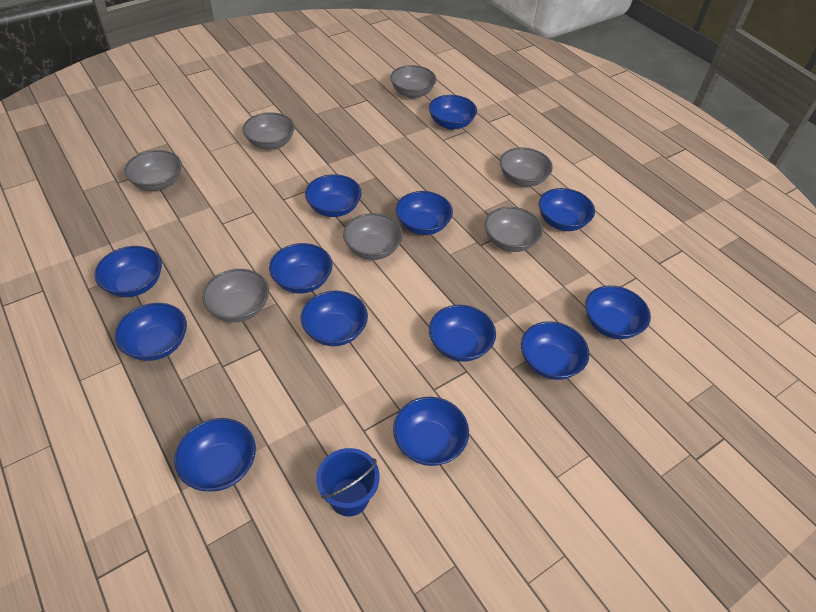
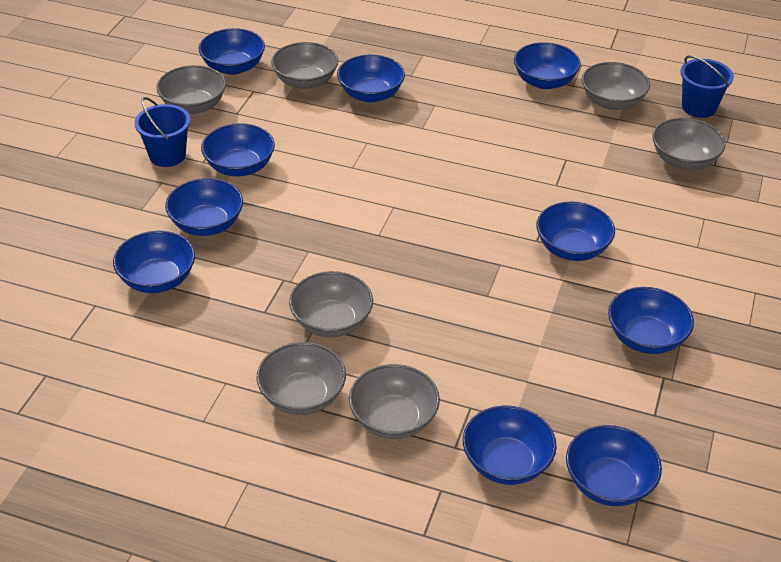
blue bowl: [94,246,162,297] [114,303,187,361] [174,418,256,492] [269,243,333,294] [300,291,368,346] [305,174,362,217] [393,397,469,466] [395,191,453,235] [429,95,477,130] [429,305,496,362] [521,321,590,380] [539,188,595,231] [585,285,651,339] = 13 -> [113,231,195,293] [165,178,243,236] [199,28,265,75] [201,123,275,177] [337,55,405,102] [463,406,557,485] [514,42,581,89] [536,201,615,261] [566,425,662,506] [608,287,694,354] = 10
blue bucket: [316,448,380,516] = 1 -> [134,97,191,167] [680,56,734,118] = 2

